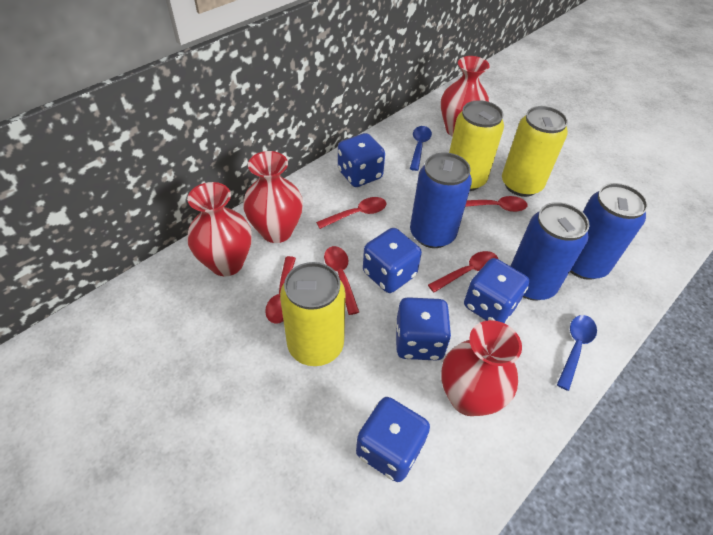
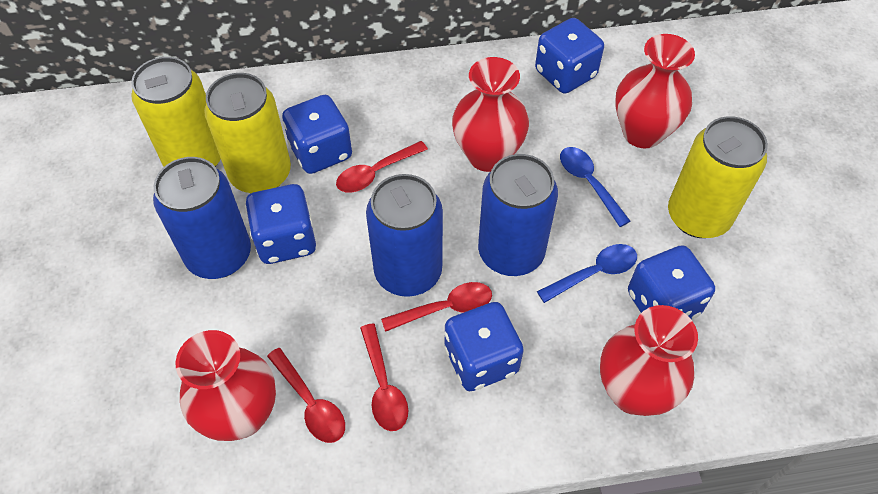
red spoon: [265,256,296,324] [316,197,387,229] [324,246,359,315] [428,251,498,292] [465,196,528,212] = 5 -> [267,348,345,443] [336,141,428,193] [360,323,408,431] [381,282,492,332] = 4

